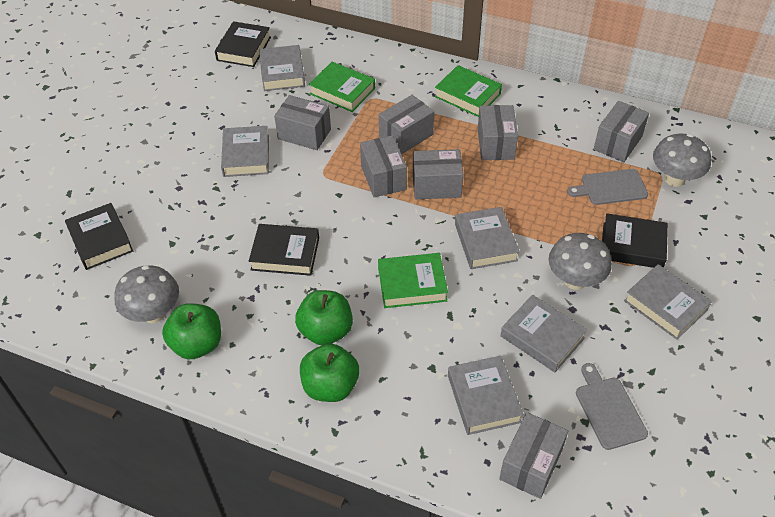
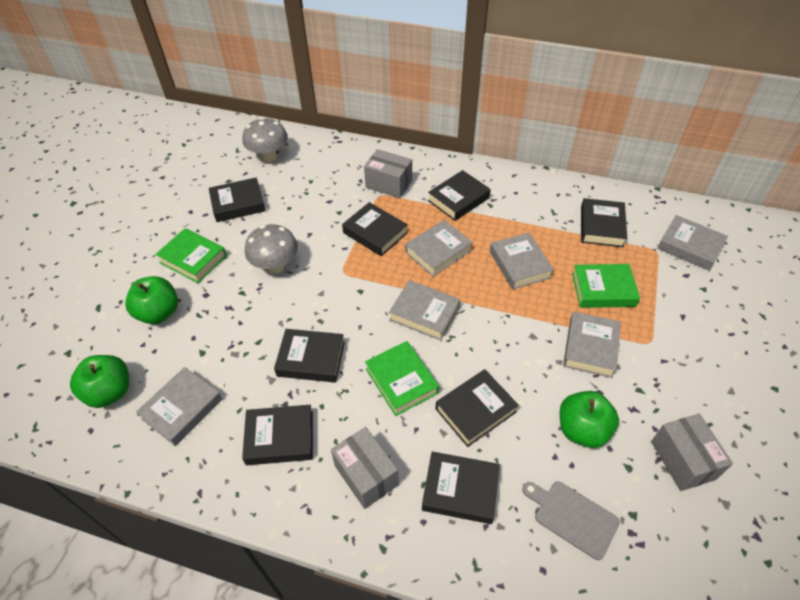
black book: [65,203,133,270] [215,21,271,67] [249,224,319,276] [602,213,668,268] = 4 -> [209,177,266,222] [242,405,313,465] [274,329,345,383] [342,202,408,256] [422,452,500,524] [428,170,491,221] [436,369,519,447] [581,198,627,247] = 8
grey box: [274,95,331,150] [360,135,407,197] [379,95,434,154] [413,149,463,199] [478,105,518,160] [499,412,568,499] [594,101,649,162] = 7 -> [331,427,399,509] [364,149,412,198] [651,414,733,491] = 3
grey cutting board: [567,169,648,205] [576,363,648,450] = 2 -> [522,481,620,560] = 1
grey mushroom: [114,265,179,323] [549,233,612,290] [653,134,711,187] = 3 -> [242,117,288,162] [245,224,298,274] = 2

